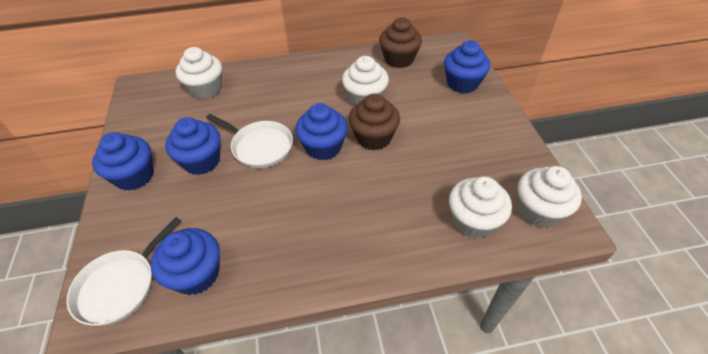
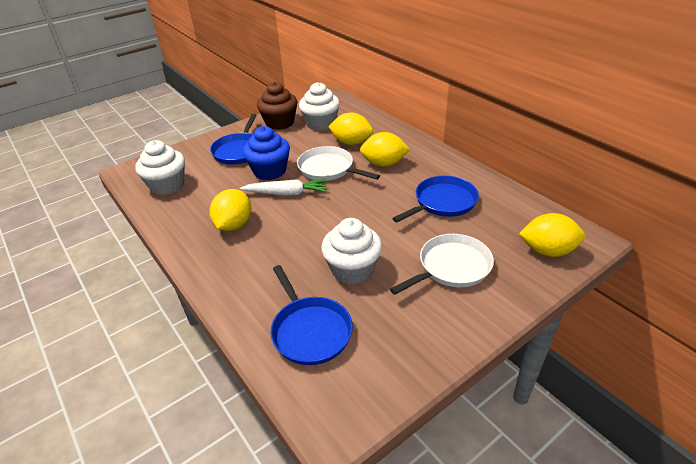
blue cupcake: [92,132,154,191] [151,228,220,295] [165,117,221,175] [295,103,348,160] [444,40,490,93] = 5 -> [243,126,290,180] = 1
blue pan: none = 0 -> [210,114,257,165] [270,265,353,365] [392,176,479,222] = 3
brown cupcake: [349,94,400,150] [379,18,422,68] = 2 -> [257,82,298,130] = 1
white carrot: none = 0 -> [240,179,327,196] = 1
white cupcake: [176,47,222,99] [342,56,389,106] [449,176,512,239] [518,166,582,228] = 4 -> [135,140,185,195] [299,82,340,131] [321,218,382,285] = 3
yellow lemon: none = 0 -> [210,189,251,231] [328,112,373,145] [360,132,410,167] [519,213,585,257] = 4

